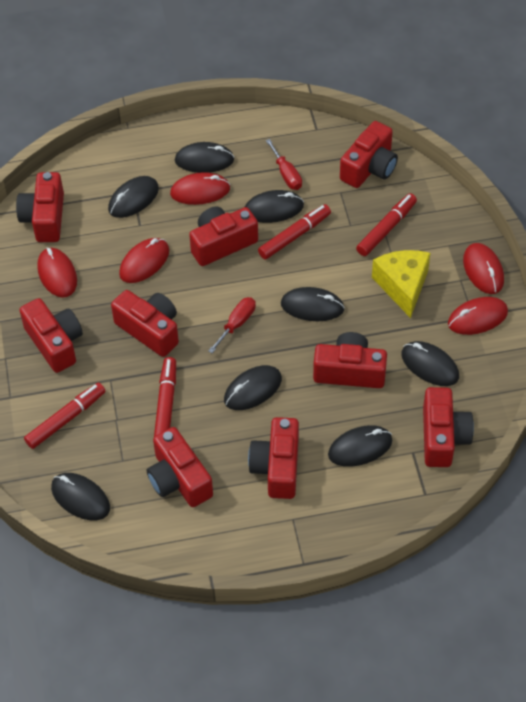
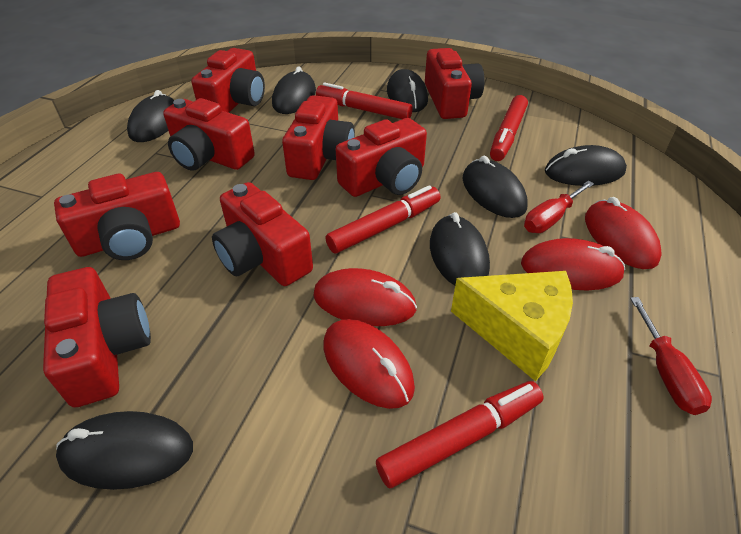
black mouse: [51,473,110,520] [108,176,159,218] [175,142,234,173] [224,365,282,410] [245,190,304,223] [281,287,345,321] [328,425,393,467] [402,341,459,386] = 8 -> [56,411,193,490] [127,90,174,142] [272,66,316,114] [387,69,428,112] [430,212,490,285] [463,156,528,218] [545,145,627,186] = 7
red camera: [16,172,64,242] [20,298,83,373] [111,290,179,357] [147,427,213,507] [189,207,258,266] [248,417,299,499] [313,332,387,388] [340,121,398,188] [423,387,474,467] = 9 -> [43,267,151,408] [54,172,180,260] [163,98,255,171] [191,48,265,113] [212,182,313,286] [282,95,355,180] [335,118,427,197] [425,48,485,119] = 8
red mouse: [37,248,77,298] [119,238,169,283] [170,172,230,205] [448,297,508,335] [463,243,504,294] = 5 -> [313,268,417,326] [324,319,415,409] [521,238,626,290] [585,197,662,269] = 4

